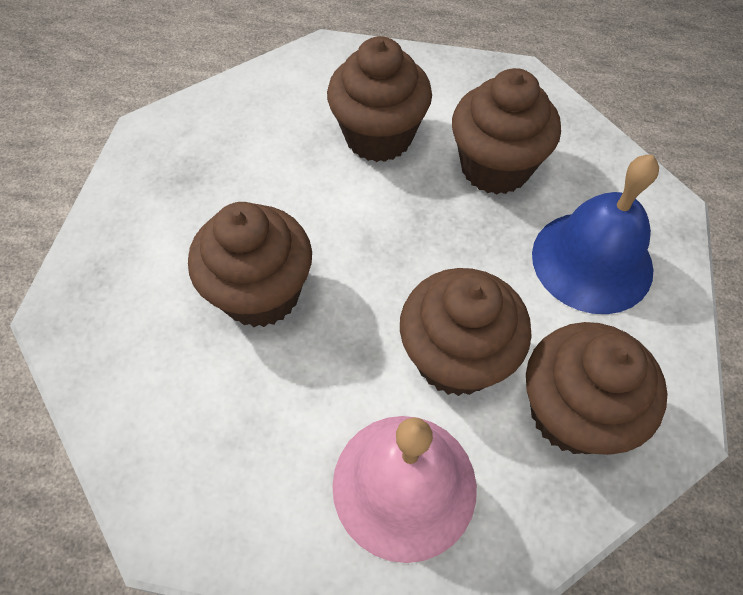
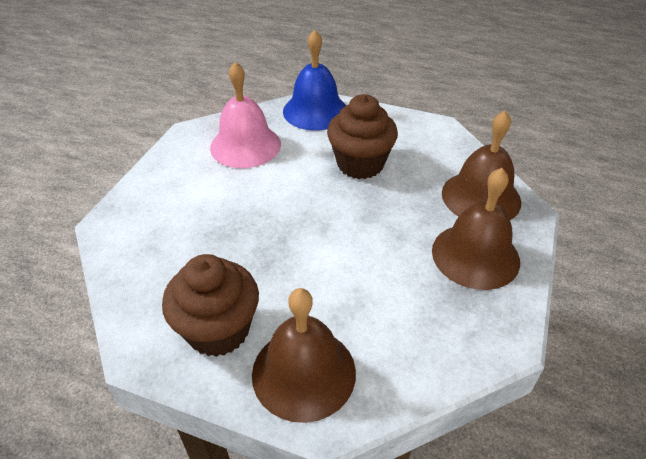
brown bell: none = 0 -> [252,288,356,423] [432,168,520,290] [442,110,521,220] = 3
brown cupcake: [188,202,312,327] [327,36,432,162] [400,268,532,396] [452,68,561,195] [526,322,668,455] = 5 -> [162,254,259,357] [327,94,398,179] = 2

